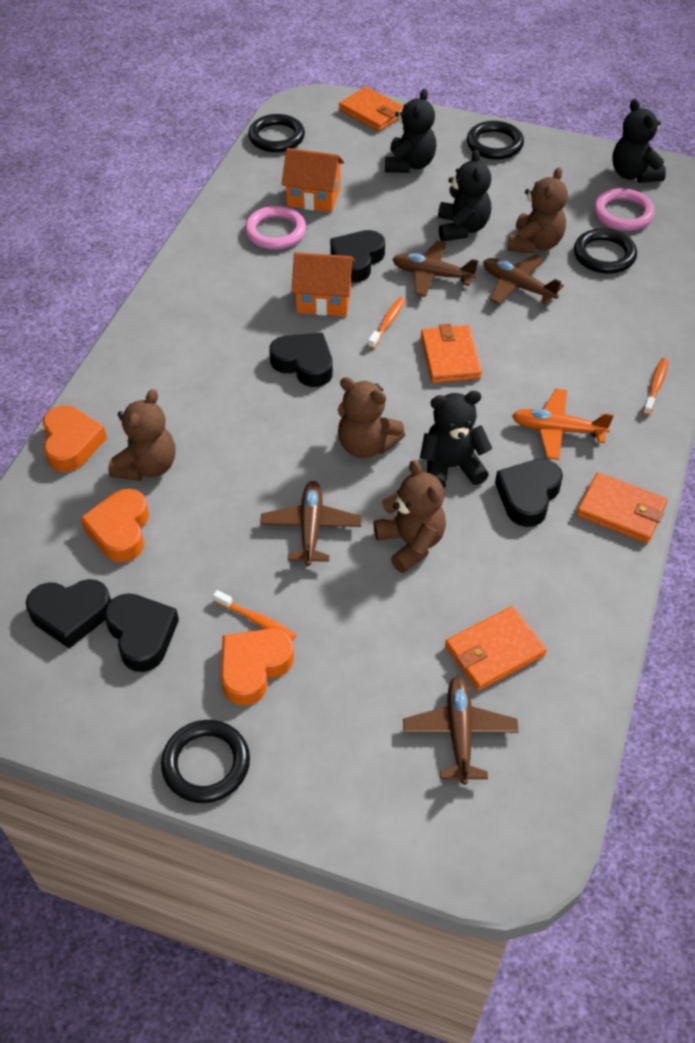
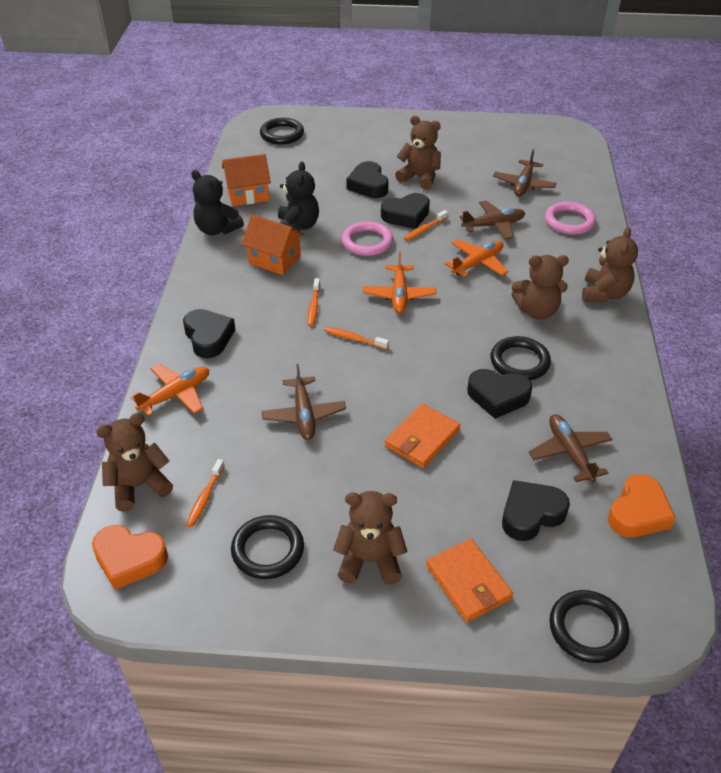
black teddy bear: [385,89,437,173] [420,391,492,489] [438,150,491,241] [612,99,666,183] = 4 -> [191,170,244,235] [278,161,319,231] = 2
brown teddy bear: [108,389,176,481] [338,377,405,458] [374,460,446,573] [508,167,568,253] = 4 -> [96,413,173,512] [333,491,407,585] [395,116,441,190] [512,255,569,320] [582,227,638,303] = 5
orange heart: [43,405,107,472] [80,489,149,562] [221,629,294,706] = 3 -> [92,525,168,590] [608,474,676,538] = 2
orange plane: [512,389,614,460] = 1 -> [131,364,209,416] [363,252,436,313] [444,240,508,277] = 3
orange toothbrush: [213,590,296,641] [368,297,405,349] [643,358,668,415] = 3 -> [186,459,225,527] [307,278,320,326] [325,327,389,350] [404,210,448,241] = 4
orange wallet: [339,87,404,131] [421,324,482,383] [445,606,547,691] [577,472,667,543] = 4 -> [385,403,460,468] [426,539,513,622] = 2

